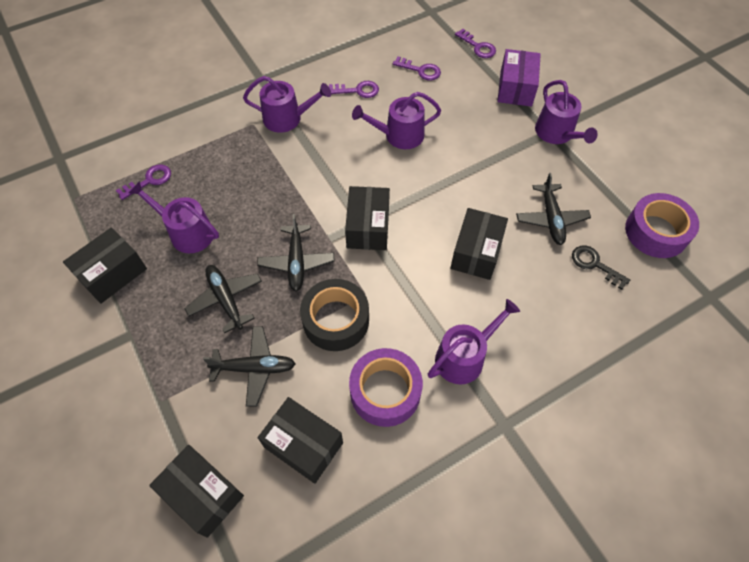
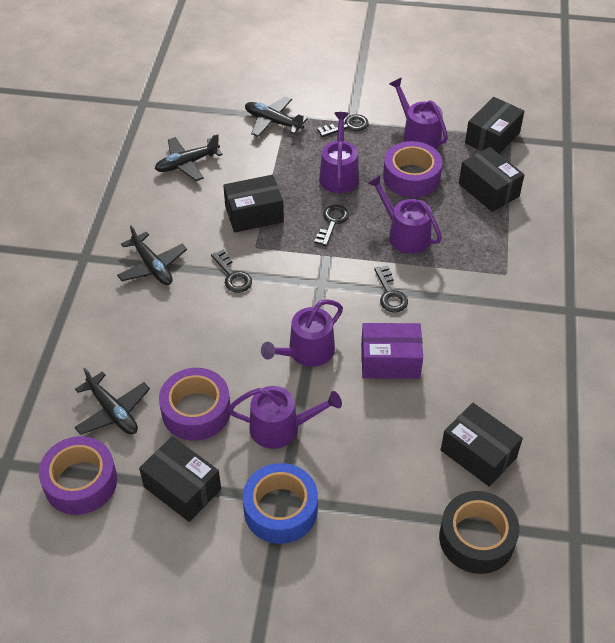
black key: [572,245,630,290] = 1 -> [211,250,252,293] [314,205,349,246] [317,114,369,137] [374,265,408,313] = 4
blue tape: none = 0 -> [243,463,318,544] = 1
purple key: [116,165,171,200] [329,81,379,98] [393,56,441,80] [455,29,496,58] = 4 -> none = 0
purple tape: [349,348,423,427] [625,193,699,258] = 2 -> [39,436,117,515] [159,368,230,441] [383,141,442,198] = 3

